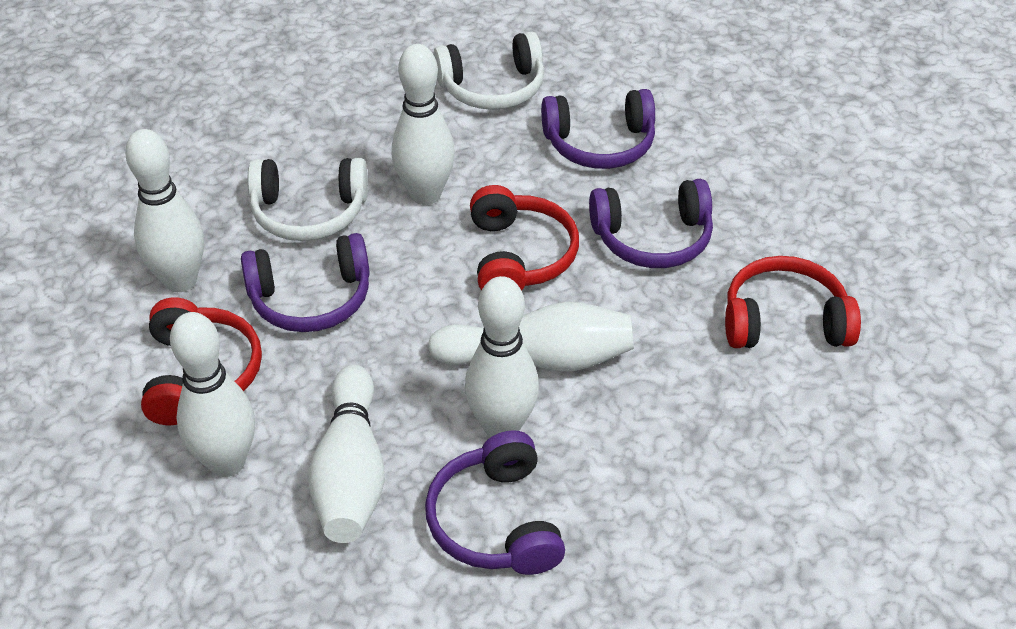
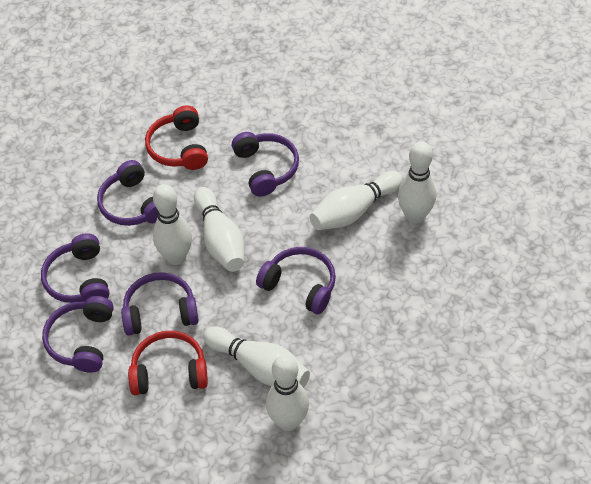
purple headphones: [241,233,370,332] [425,430,565,575] [541,89,655,169] [589,179,713,268] = 4 -> [41,233,109,303] [42,296,114,373] [97,160,158,226] [121,272,199,336] [232,132,299,197] [256,247,336,314] = 6
red headphones: [141,297,262,425] [470,185,579,291] [725,256,861,348] = 3 -> [128,331,208,395] [145,106,208,170] = 2
white headphones: [248,158,368,241] [433,31,544,110] = 2 -> none = 0

